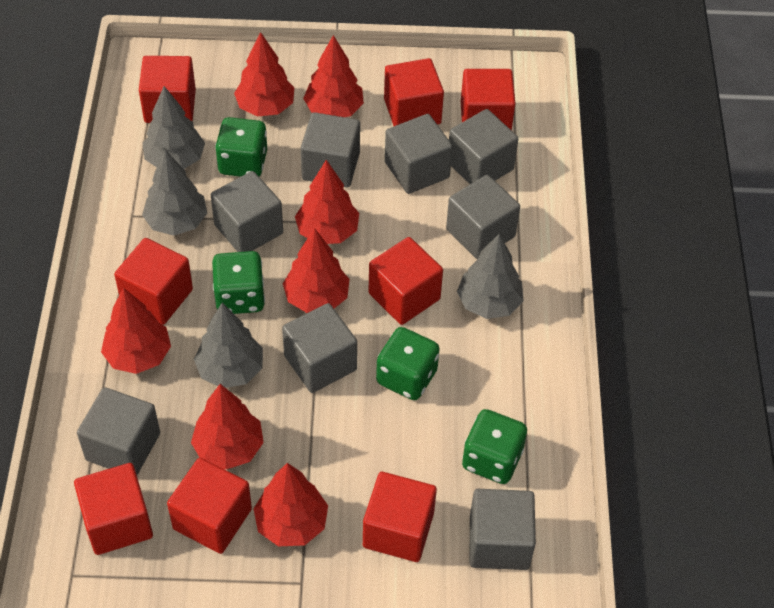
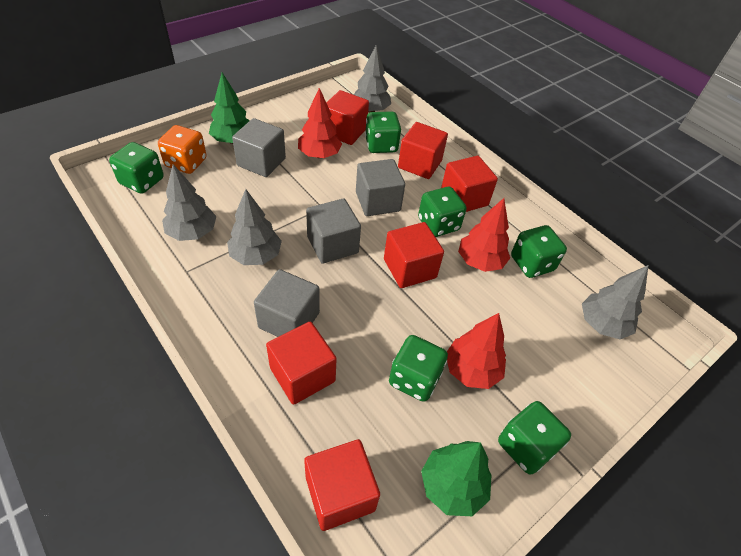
green dice: [212,251,265,314] [215,117,267,177] [376,327,440,400] [462,409,527,484] = 4 -> [109,142,164,194] [365,111,401,153] [389,335,448,402] [418,187,466,237] [498,401,571,475] [511,225,567,278] = 6
green tree: none = 0 -> [209,73,250,144] [421,441,491,516] = 2
grey cube: [77,387,160,475] [211,171,283,252] [282,303,357,393] [301,112,360,187] [385,114,453,194] [446,175,520,259] [449,109,518,184] [470,489,536,570] = 8 -> [232,118,286,177] [254,269,320,337] [306,198,361,264] [356,159,405,216] = 4
orange dice: none = 0 -> [158,125,207,174] = 1
red cube: [74,463,153,555] [114,238,193,325] [139,56,196,123] [167,458,252,554] [363,472,437,562] [369,237,443,325] [384,58,444,126] [461,69,515,131] = 8 -> [266,322,337,405] [304,439,380,531] [327,90,369,145] [384,222,444,288] [398,122,448,179] [441,156,498,212] = 6
red tree: [101,288,171,374] [191,384,264,470] [234,32,294,117] [254,463,328,547] [283,228,350,313] [295,160,359,244] [303,35,364,117] = 7 -> [298,88,342,158] [447,313,506,389] [458,198,510,272] = 3

